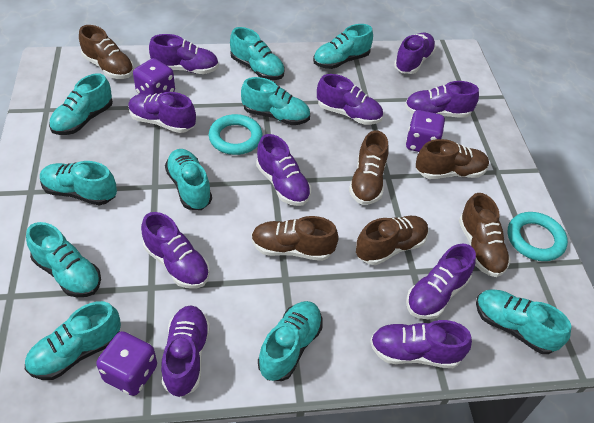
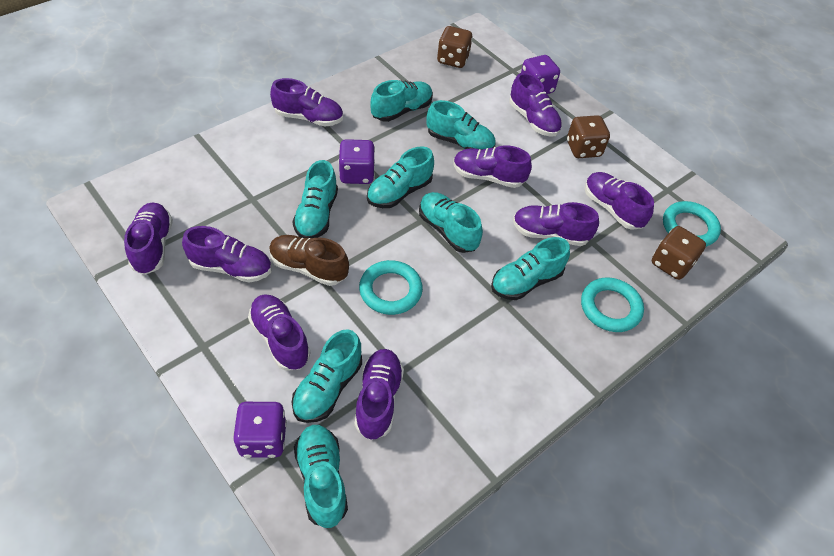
brown dice: none = 0 -> [437,26,473,68] [567,115,610,158] [652,226,706,280] = 3
brown shoe: [79,25,134,79] [251,216,339,261] [349,131,389,205] [356,216,429,265] [416,139,489,179] [459,193,511,277] = 6 -> [269,235,349,286] = 1
purple shoe: [128,92,196,133] [141,212,210,289] [149,34,219,74] [161,306,210,397] [256,134,311,206] [317,74,383,125] [370,320,472,368] [394,33,436,74] [405,81,479,118] [406,244,476,319] = 10 -> [124,203,173,275] [182,226,272,282] [248,294,311,371] [270,78,343,127] [355,349,404,440] [453,145,532,188] [509,73,562,137] [513,202,599,246] [585,172,654,230] = 9
turquoise ring: [209,114,262,155] [507,212,568,261] = 2 -> [359,260,423,315] [581,278,644,332] [663,201,721,247] = 3
turquoise shoe: [25,301,121,380] [26,222,101,297] [40,161,117,205] [49,73,113,135] [165,149,212,210] [230,27,285,80] [241,77,310,125] [258,301,323,381] [313,24,373,69] [476,289,571,354] = 10 -> [291,329,362,423] [292,160,338,238] [294,425,348,528] [367,146,434,208] [370,80,433,122] [419,192,483,253] [427,100,496,150] [491,237,570,300] = 8

